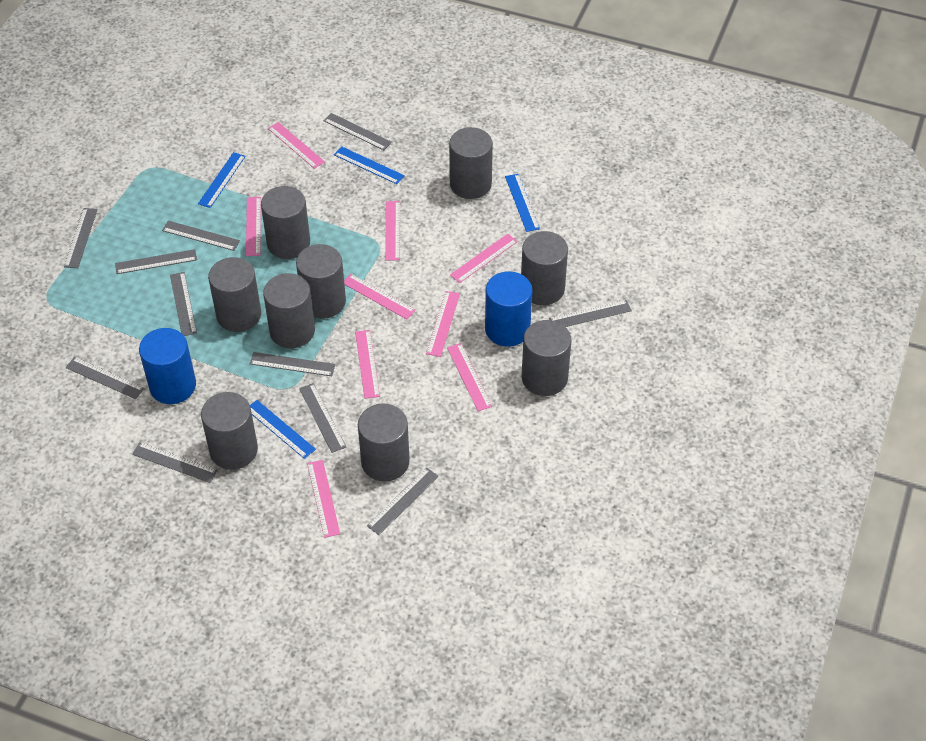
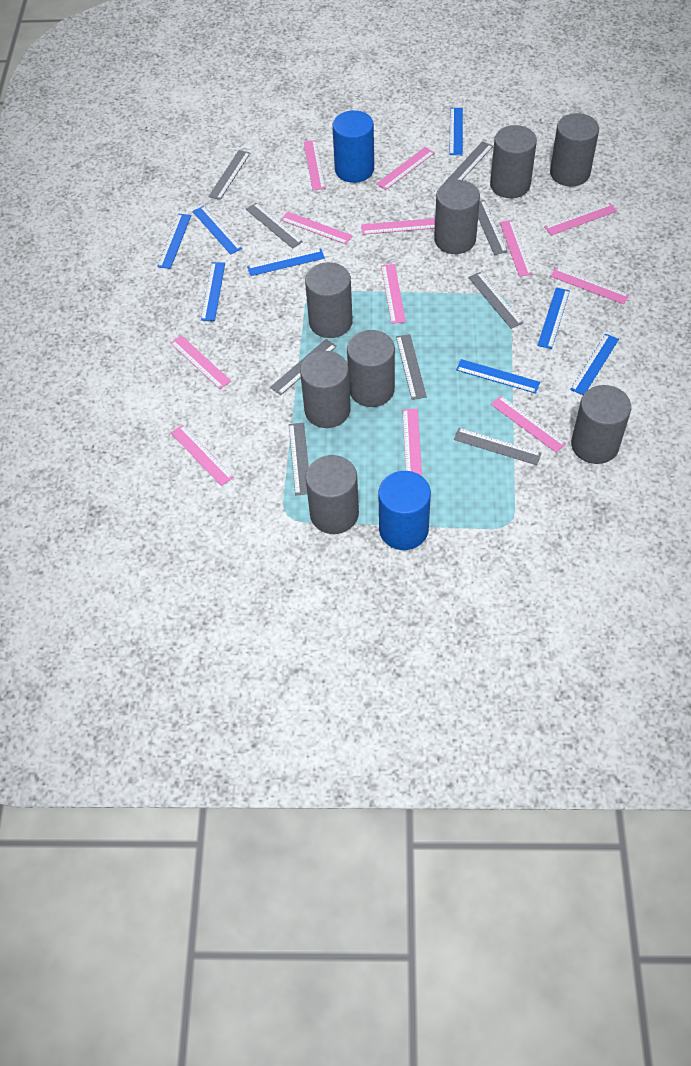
blue ruler: [198,152,246,208] [250,400,316,459] [334,147,405,184] [505,174,540,232] = 4 -> [157,214,191,269] [192,206,242,255] [201,262,225,321] [247,249,325,276] [449,108,463,155] [456,359,540,393] [537,287,570,349] [570,334,619,395] = 8
grey cylinder: [201,392,258,470] [208,257,261,332] [261,186,310,259] [263,273,315,348] [296,244,346,319] [358,404,410,482] [449,127,493,199] [521,231,568,305] [522,320,571,396] = 9 -> [300,351,351,428] [305,262,353,338] [306,455,359,534] [347,330,395,407] [434,180,480,254] [490,125,537,198] [550,113,599,187] [571,385,631,464] = 8
grey ruler: [64,208,98,268] [66,357,145,399] [115,249,197,274] [132,442,218,483] [162,221,240,251] [170,272,197,336] [250,352,335,376] [299,383,346,453] [323,113,392,150] [367,468,439,535] [549,300,632,327] = 11 -> [208,150,250,200] [246,203,303,249] [270,339,337,395] [289,423,309,495] [396,334,427,400] [444,141,493,183] [454,428,542,465] [468,272,523,329] [478,200,508,255] = 9
pink ruler: [246,197,261,256] [268,122,325,169] [307,460,340,538] [344,274,416,319] [355,330,380,399] [385,201,400,261] [426,291,460,357] [447,343,492,411] [450,234,518,283] = 9 -> [170,335,231,389] [171,425,234,486] [281,211,353,244] [304,140,326,190] [361,218,435,235] [376,147,435,190] [381,264,406,324] [402,409,422,476] [491,396,566,453] [500,220,533,277] [544,203,617,236] [550,267,629,304] = 12

